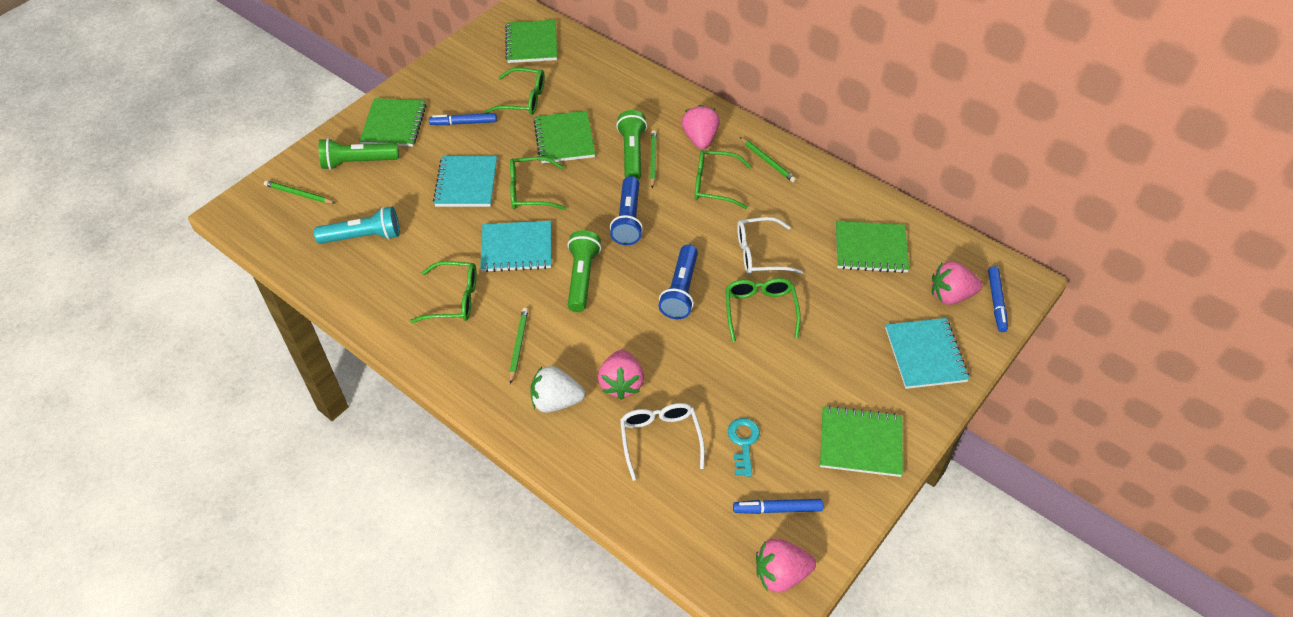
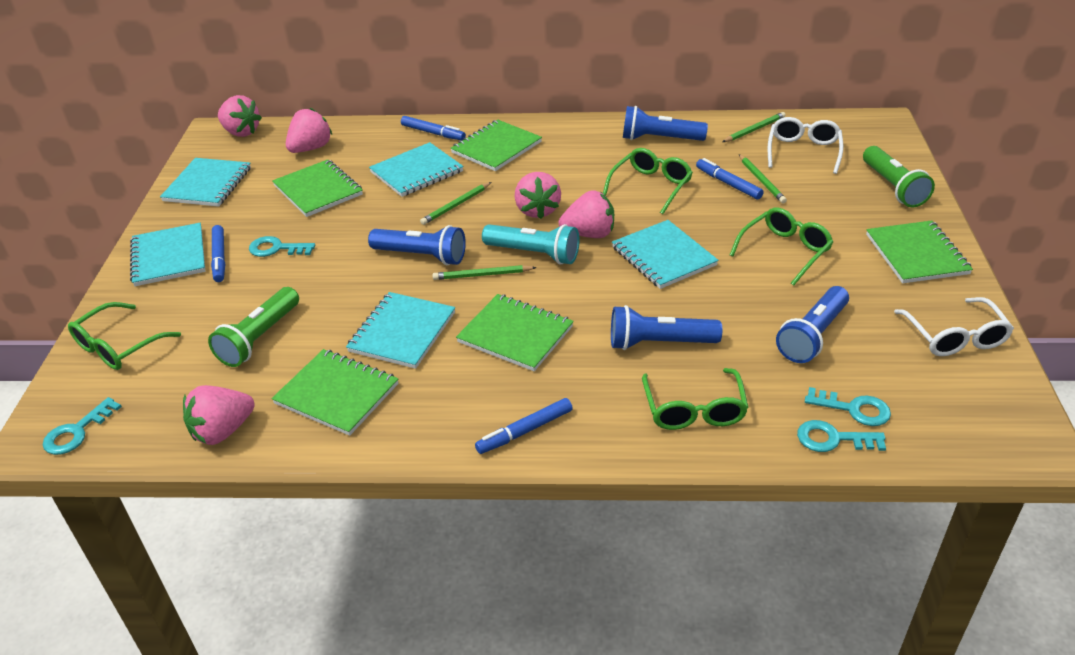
blue flashlight: [610,176,643,245] [658,244,698,319] = 2 -> [368,225,466,265] [611,305,722,350] [623,106,708,141] [776,286,849,363] = 4
blue marker: [429,113,497,125] [733,499,823,514] [988,266,1008,332] = 3 -> [211,225,225,282] [401,116,466,141] [475,398,573,454] [696,158,764,199] = 4
green flashlight: [319,138,399,170] [567,230,601,312] [616,110,647,180] = 3 -> [208,287,299,367] [863,146,935,208] = 2
green glasses: [410,261,477,323] [485,68,545,115] [510,157,566,210] [695,150,752,209] [726,278,801,342] = 5 -> [68,302,181,370] [603,148,693,214] [642,368,749,430] [730,208,833,286] = 4
pink strawberry: [598,350,644,400] [681,105,720,150] [756,539,816,593] [932,261,982,305] = 4 -> [183,385,255,445] [218,95,262,137] [286,108,332,153] [515,172,561,219] [559,190,614,238] = 5
turquoise key: [728,418,760,477] = 1 -> [43,397,122,455] [249,236,315,257] [797,420,886,452] [805,387,891,426] = 4
turquoise notebook: [433,156,497,207] [480,221,551,272] [885,318,969,389] = 3 -> [130,223,206,286] [160,158,251,207] [346,292,455,369] [369,142,464,197] [612,220,719,289] = 5
white strawberry: [530,366,585,413] = 1 -> none = 0

